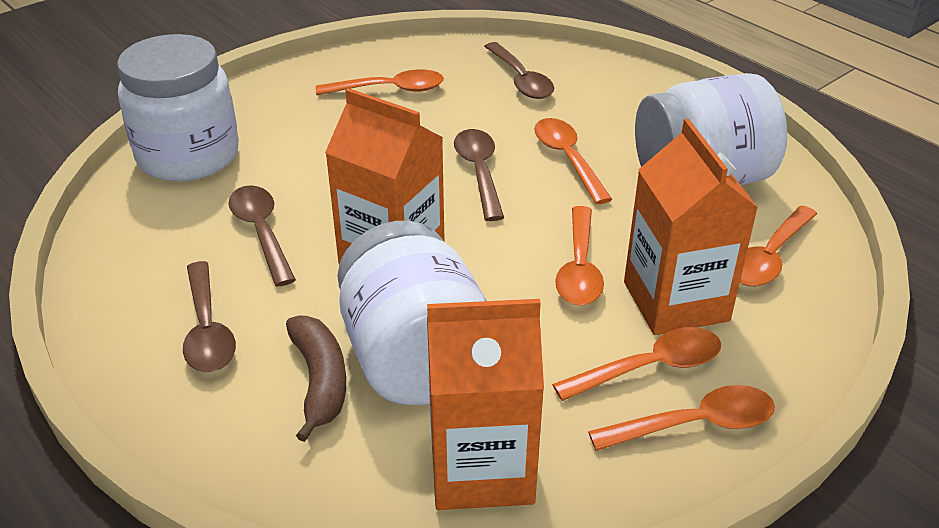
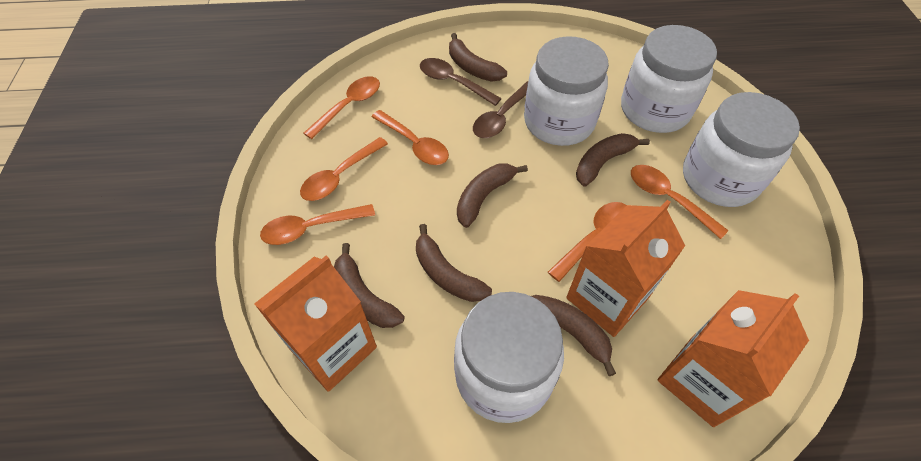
brown banana: [286,315,346,442] = 1 -> [334,243,404,328] [416,224,492,302] [449,33,507,82] [457,164,528,228] [531,295,616,376] [576,133,650,186] = 6
brown spoon: [183,261,236,372] [228,185,296,287] [454,129,504,221] [484,42,554,99] = 4 -> [420,58,502,106] [473,81,529,138] = 2
white jar: [117,34,239,182] [337,221,486,405] [635,73,787,185] = 3 -> [454,292,564,423] [524,36,609,146] [621,25,717,133] [683,92,800,207] = 4

